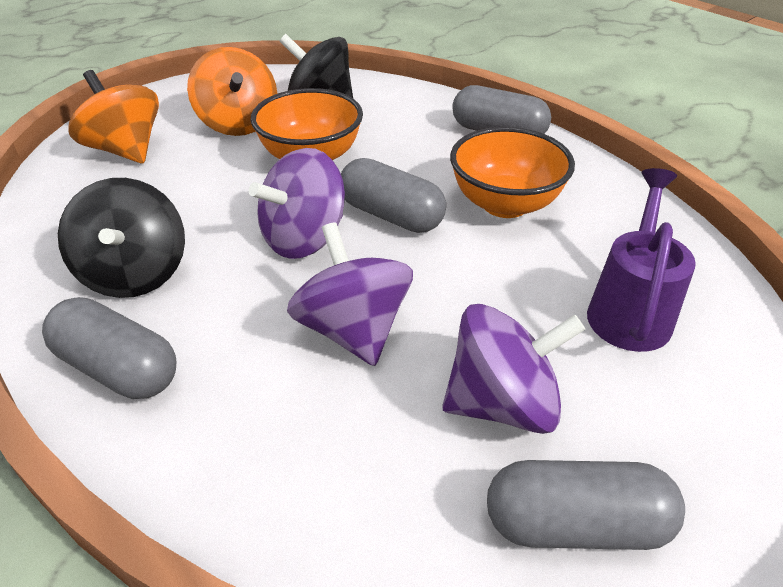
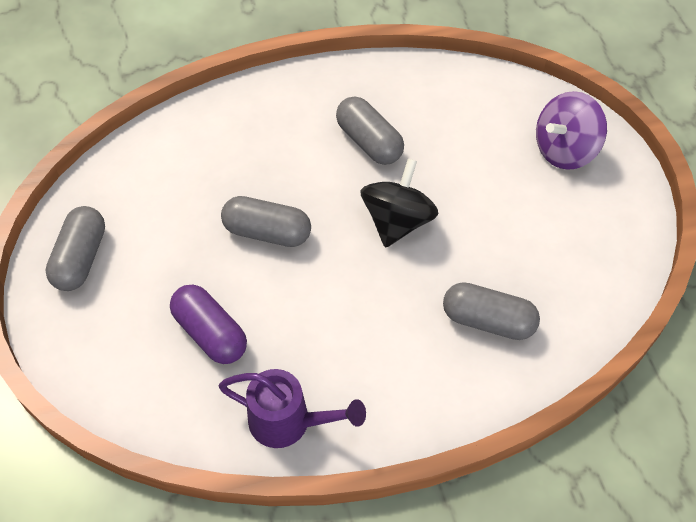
black spinning top: [58,178,185,298] [280,34,353,98] = 2 -> [360,158,438,248] = 1
orange bowl: [251,88,363,160] [450,127,575,218] = 2 -> none = 0
orange spinning top: [68,70,159,163] [187,47,277,136] = 2 -> none = 0
purple capsule: none = 0 -> [170,285,247,364] = 1
purple spinning top: [249,148,345,259] [287,222,413,366] [442,304,585,434] = 3 -> [536,91,607,170] = 1

